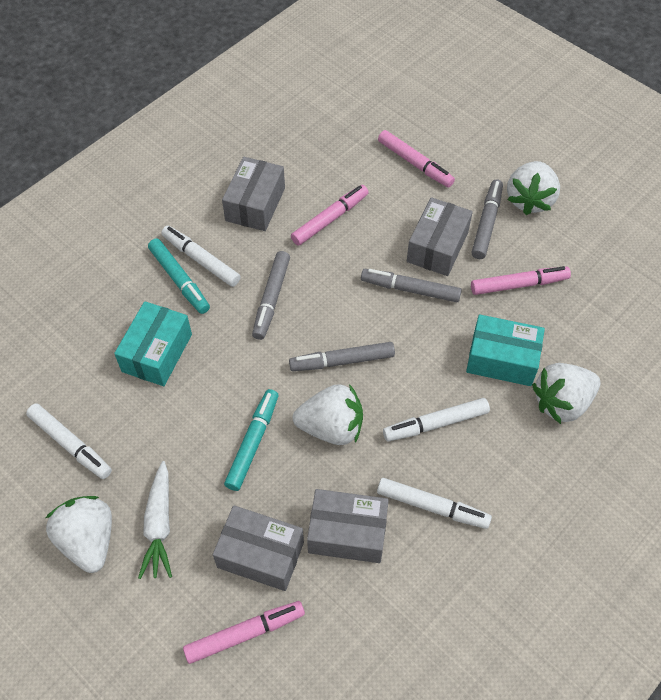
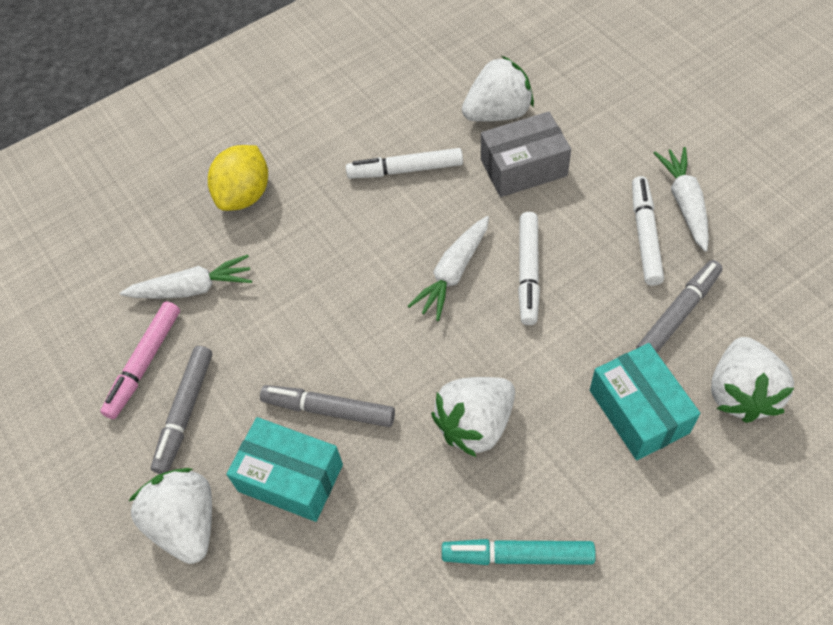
grey box: [213,505,304,591] [222,157,285,231] [307,489,389,563] [407,197,473,276] = 4 -> [481,112,571,197] = 1
grey marker: [252,251,290,340] [289,342,395,371] [361,269,462,302] [472,179,503,259] = 4 -> [151,346,212,474] [260,385,395,427] [636,260,723,353] = 3
pink marker: [183,601,305,664] [291,185,369,246] [378,130,455,188] [471,266,571,295] = 4 -> [100,301,180,419] = 1
turquoise marker: [148,239,210,314] [224,389,279,491] = 2 -> [442,539,596,565] = 1
white carrot: [138,461,172,579] = 1 -> [120,255,252,299] [408,216,489,321] [654,147,709,252] = 3
white marker: [26,404,112,479] [161,226,241,287] [377,478,492,529] [383,398,490,442] = 4 -> [346,148,463,179] [518,212,540,325] [632,176,664,286] = 3
yellow lemon: none = 0 -> [208,145,268,211] = 1

